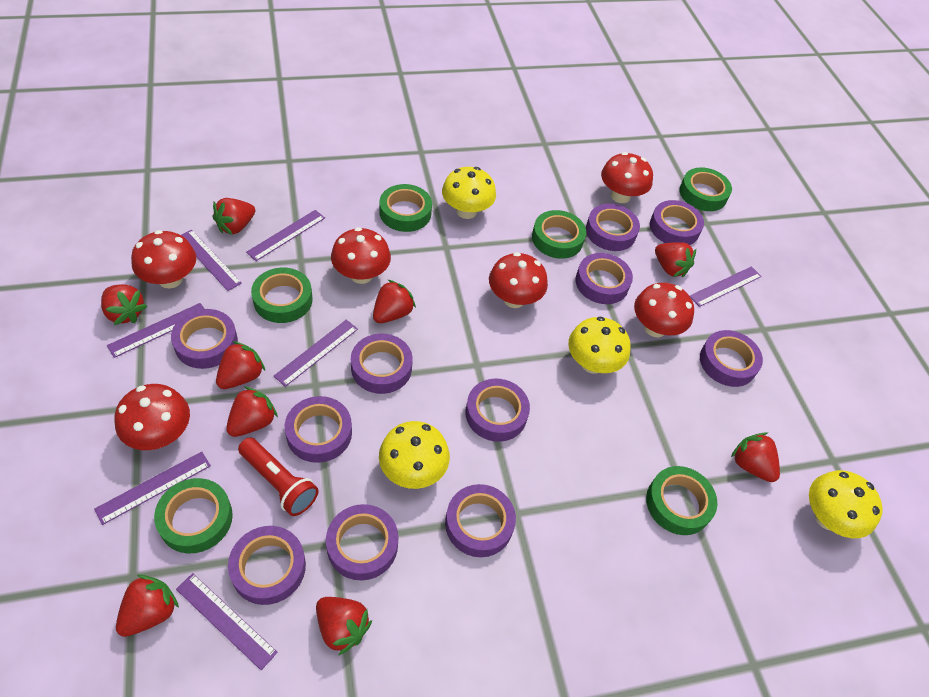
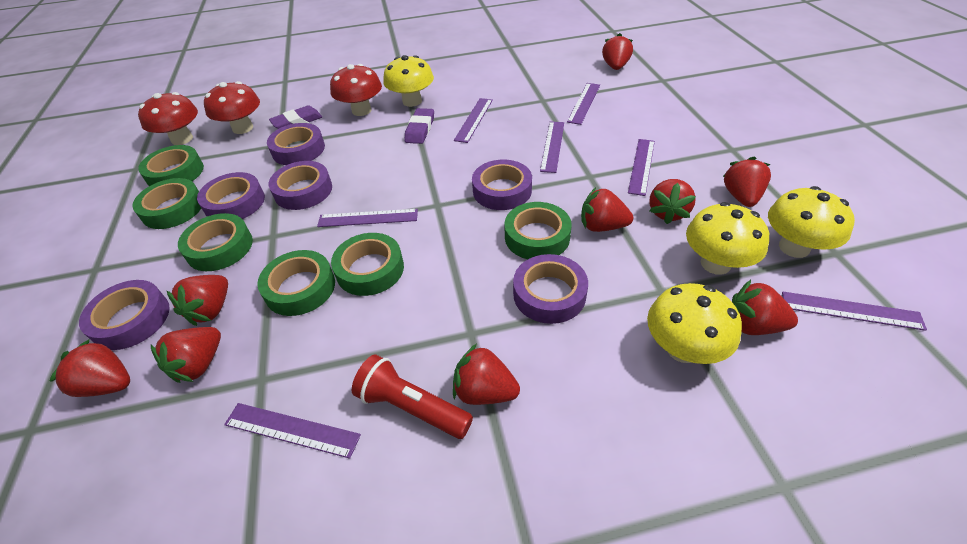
purple eraser: none = 0 -> [269,106,322,129] [405,108,434,144] = 2
purple tape: [171,309,238,369] [228,526,306,605] [285,396,352,463] [326,504,399,580] [351,334,413,394] [445,484,516,557] [466,378,530,442] [576,253,633,304] [586,204,640,251] [650,200,704,245] [700,330,763,387] = 11 -> [79,280,170,350] [197,172,265,219] [267,123,325,165] [268,161,332,210] [472,160,532,210] [513,254,588,324] = 6
red mushroom: [114,384,190,450] [131,230,196,289] [331,227,391,284] [489,252,548,308] [601,152,653,203] [634,283,694,337] = 6 -> [138,92,198,145] [204,81,260,134] [330,64,382,116] = 3

